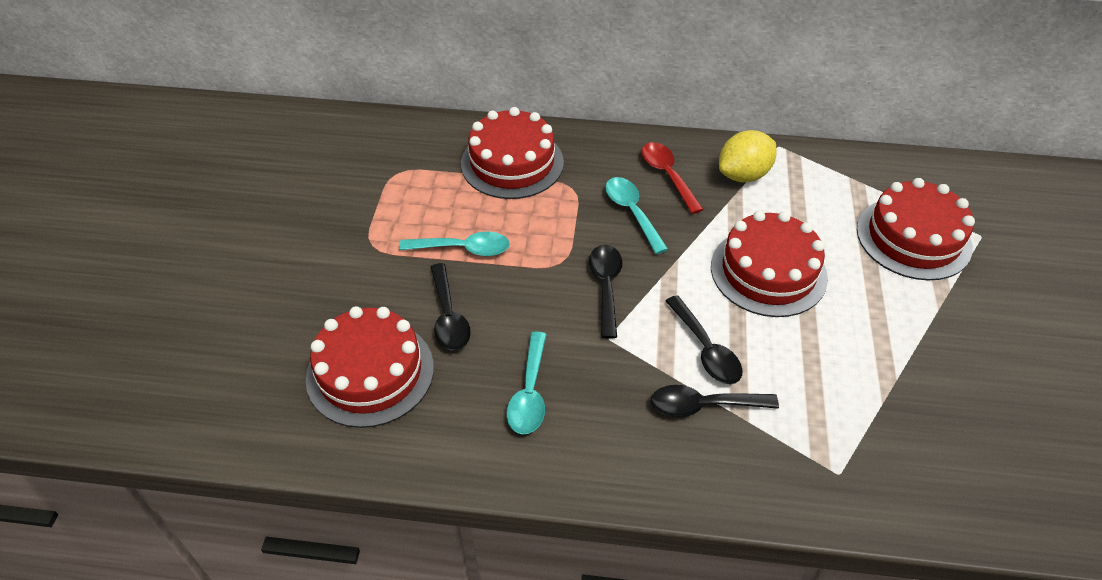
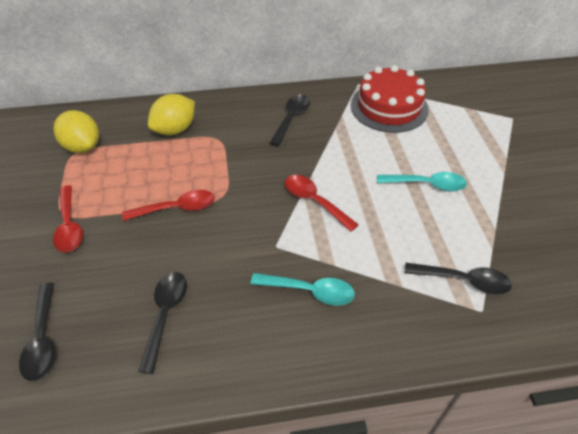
red cake: [306,306,434,428] [461,107,564,199] [711,211,828,317] [857,178,975,281] = 4 -> [351,65,429,133] = 1
red spoon: [641,142,704,214] = 1 -> [53,185,83,253] [122,190,215,221] [285,175,359,232] = 3
turquoise spoon: [399,231,510,256] [506,331,547,434] [605,177,668,254] = 3 -> [250,273,355,306] [377,172,467,191] = 2
yellow lemon: [719,130,777,182] = 1 -> [53,110,99,153] [148,94,195,135] = 2

